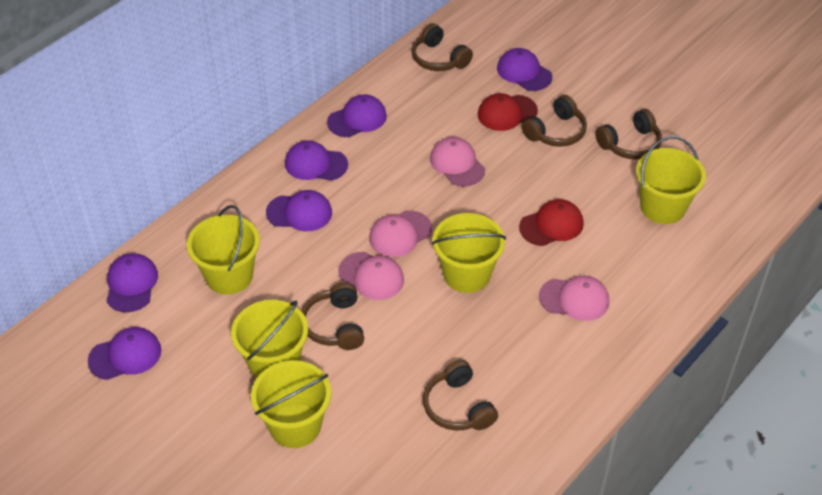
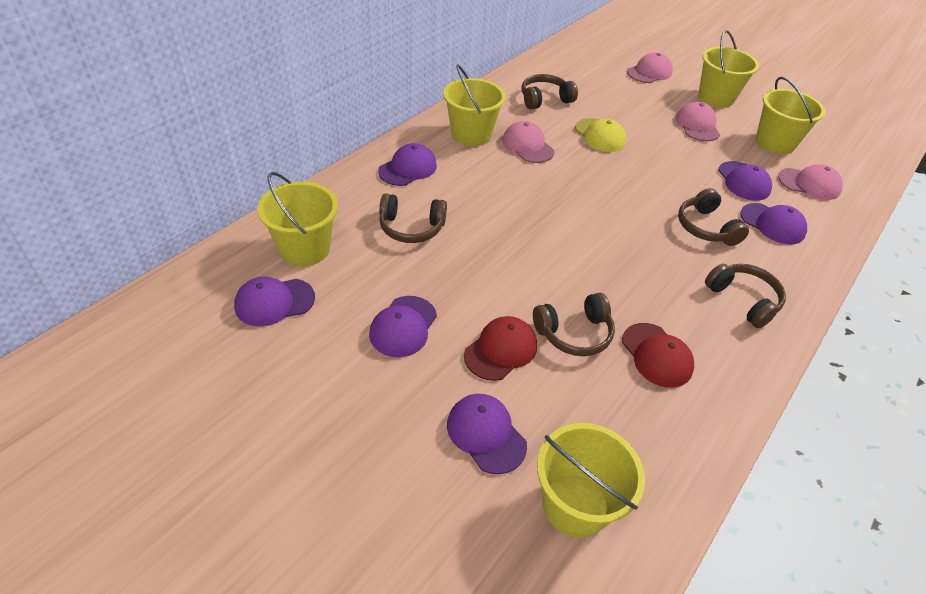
yellow cap: none = 0 -> [575,118,626,152] = 1

